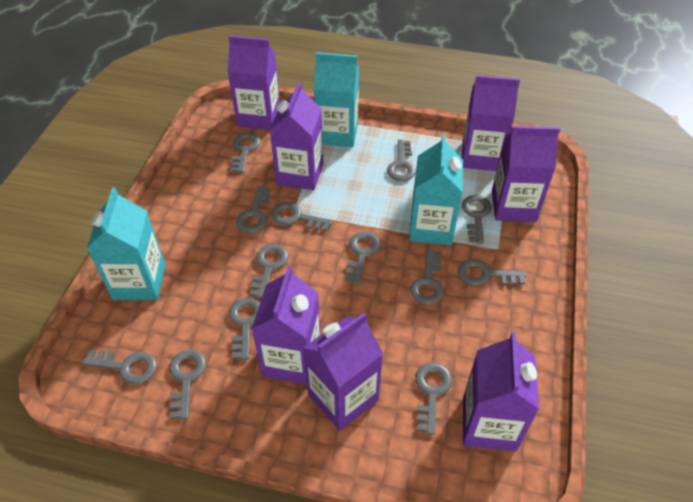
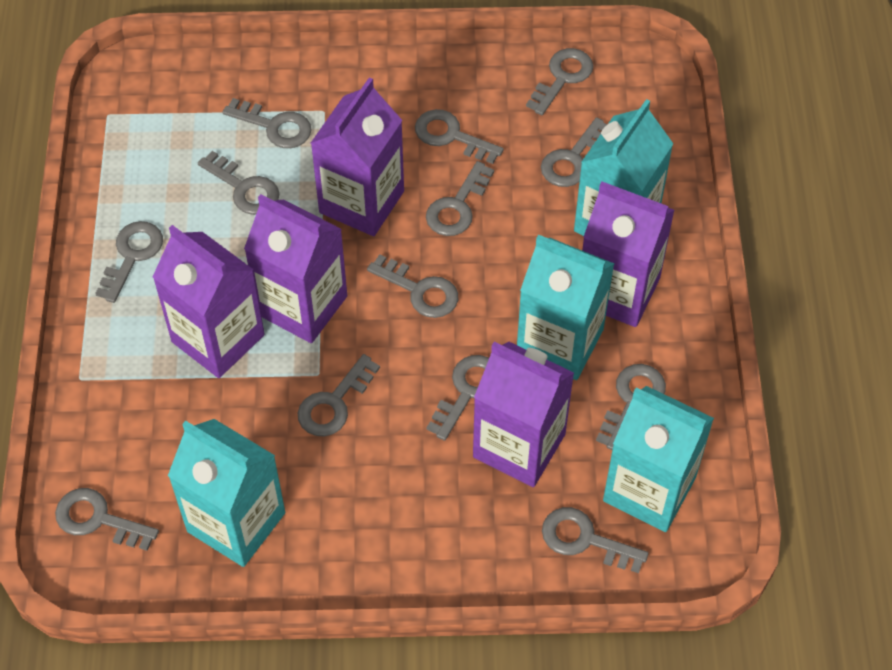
purple carton: [227,35,280,130] [251,266,320,384] [270,82,324,190] [303,313,383,430] [462,75,520,171] [463,332,539,451] [492,126,560,222] = 7 -> [153,225,265,378] [244,194,347,343] [311,77,404,236] [473,342,574,487] [582,181,675,327] = 5
turquoise carton: [87,187,165,300] [314,52,359,147] [409,134,463,245] = 3 -> [168,419,285,567] [517,234,614,380] [574,99,673,236] [603,386,714,532] = 4

